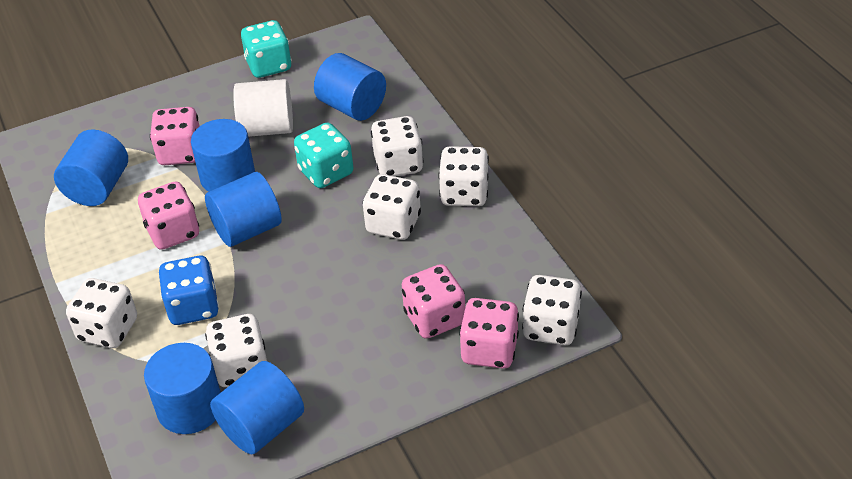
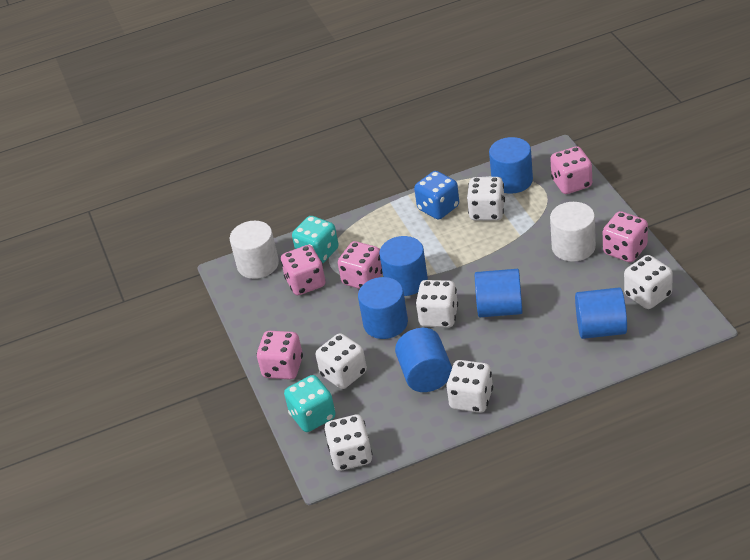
pink dice: [138,182,199,250] [150,107,200,165] [402,264,465,339] [459,298,519,368] = 4 -> [256,331,303,380] [281,245,326,295] [338,241,383,289] [550,146,592,194] [603,211,648,262] = 5
white cylinder: [233,79,293,137] = 1 -> [230,221,279,279] [550,202,596,262] = 2

